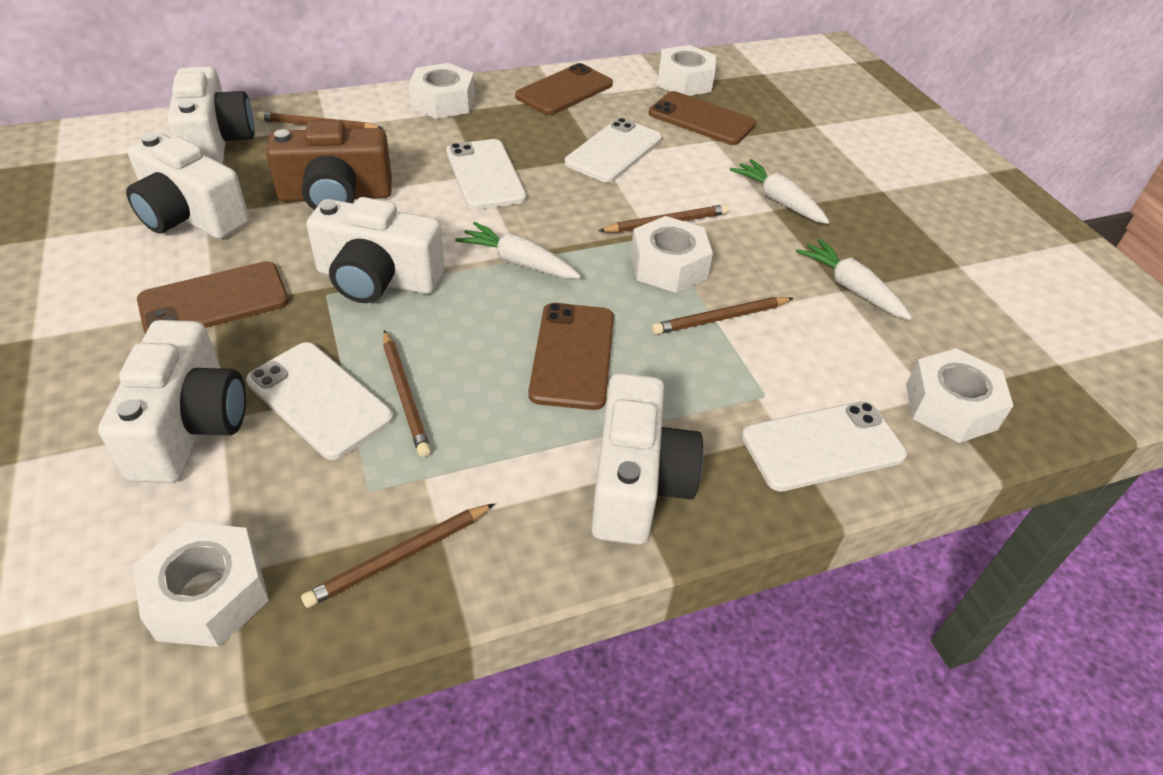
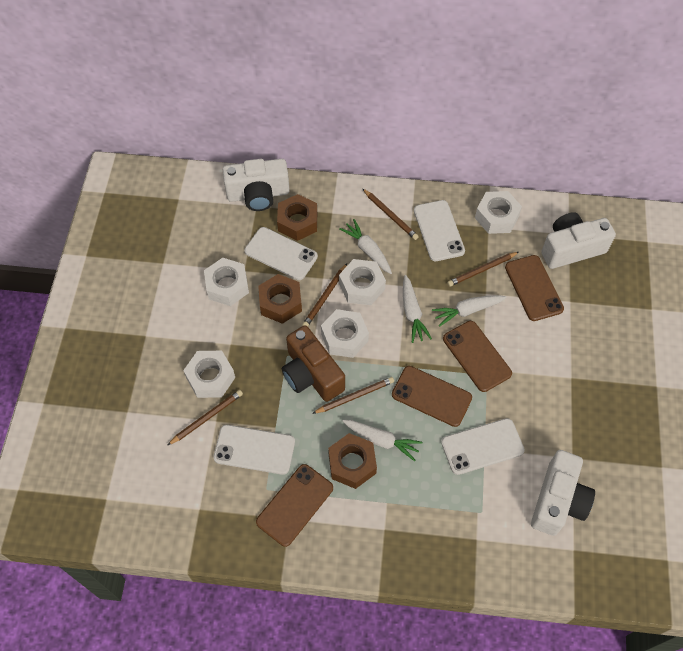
brown nut: none = 0 -> [258,274,302,324] [277,194,317,241] [328,433,377,489] = 3
white camera: [98,320,246,483] [126,133,249,239] [167,66,255,164] [306,197,444,303] [591,373,703,545] = 5 -> [223,159,290,211] [531,450,595,536] [541,212,616,269] = 3
white carrot: [455,222,581,279] [730,159,829,224] [796,239,912,320] = 3 -> [339,219,392,274] [343,420,423,461] [403,275,432,343] [432,295,506,327] = 4

